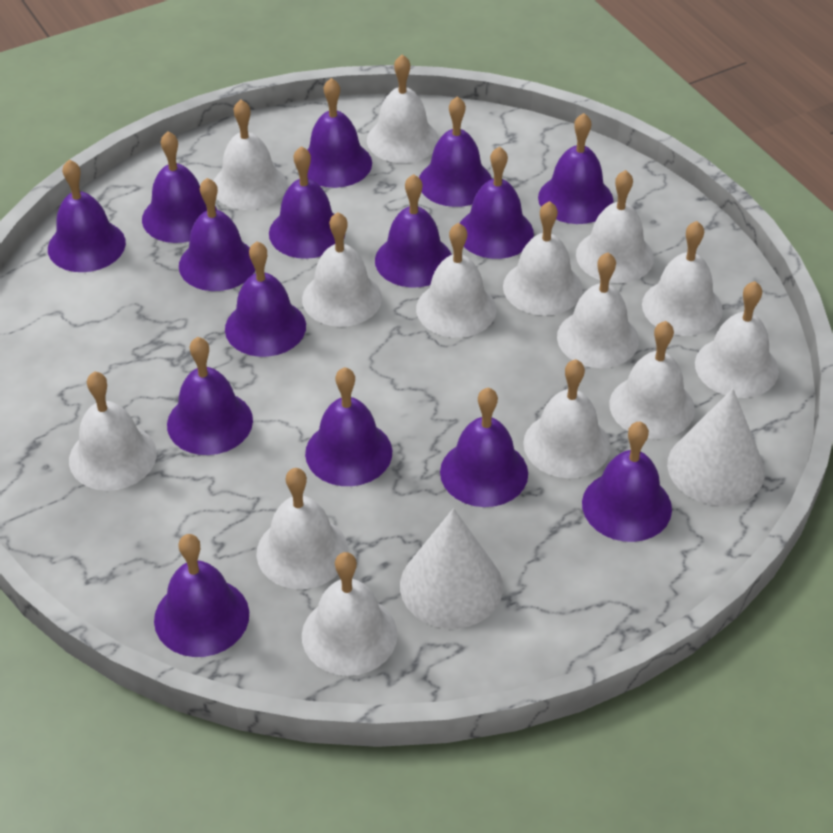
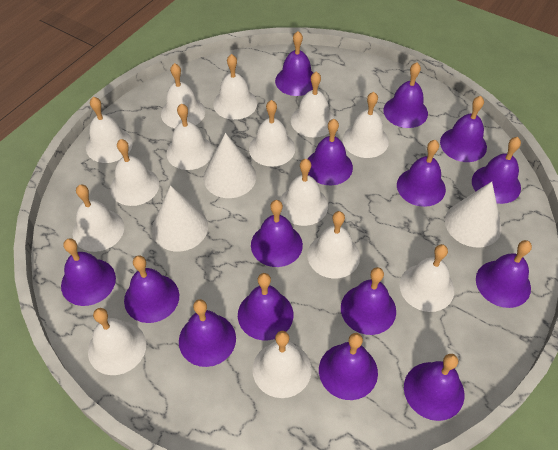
white cone: [400,508,503,629] [667,389,765,506] = 2 -> [152,185,208,251] [203,133,256,198] [445,182,502,248] = 3

